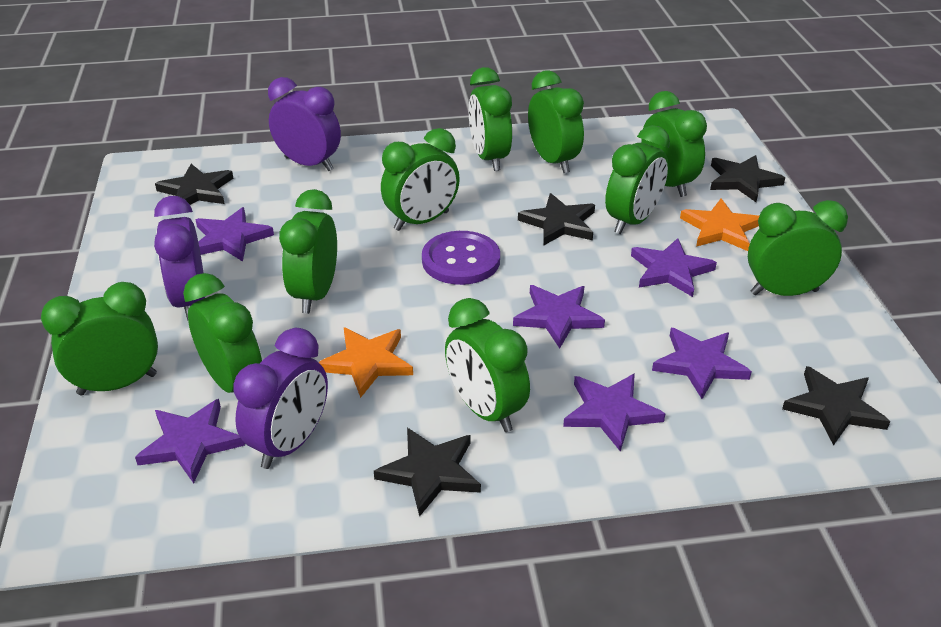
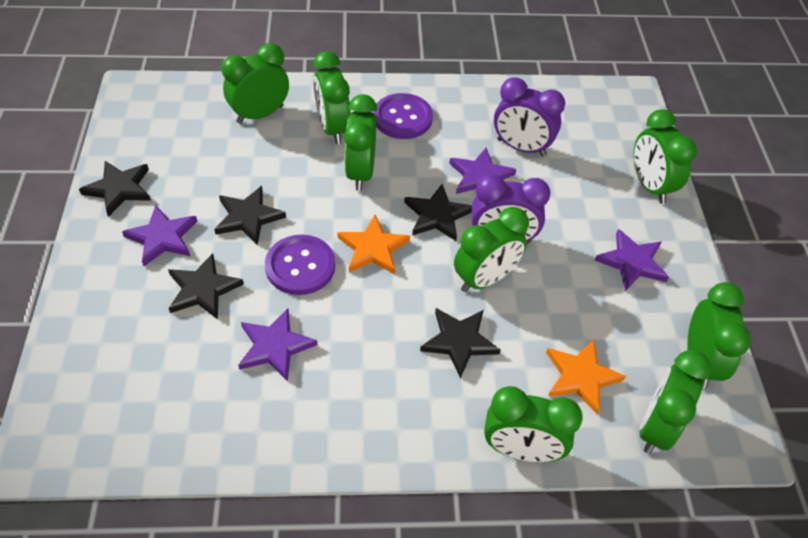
green clock: [41,282,158,396] [183,273,262,393] [279,189,337,314] [381,128,460,231] [445,298,530,432] [469,67,512,171] [528,70,584,173] [605,125,670,234] [641,91,707,197] [748,200,848,296] = 10 -> [222,43,289,124] [313,51,351,144] [344,94,377,191] [454,207,529,292] [484,386,583,462] [633,109,697,204] [640,350,712,454] [687,282,751,389] = 8
purple button: [422,231,500,285] = 1 -> [265,235,335,295] [373,93,433,139] = 2
purple clock: [154,196,205,320] [233,328,328,469] [268,77,341,171] = 3 -> [472,174,551,243] [494,77,565,156] = 2
purple star: [135,399,245,483] [195,207,274,262] [513,285,605,349] [563,373,665,452] [631,238,717,297] [652,328,752,399] = 6 -> [122,205,197,266] [238,308,317,381] [449,147,516,194] [594,229,669,291] = 4

